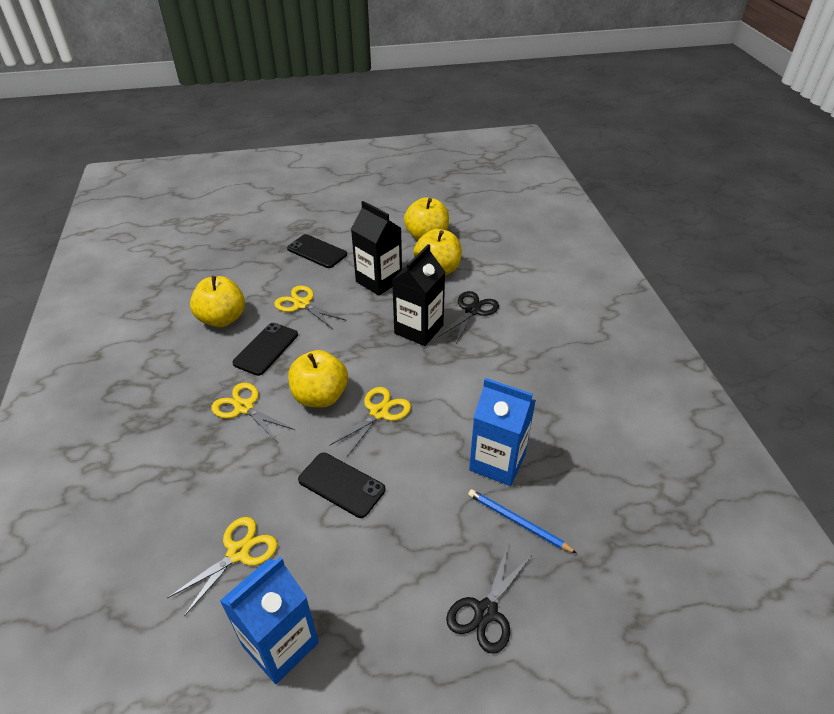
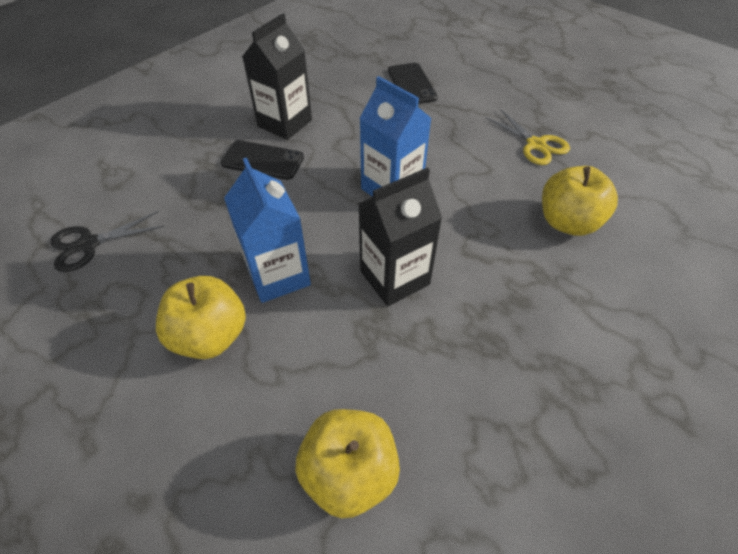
black phone: [232,323,298,376] [287,234,347,268] [298,453,385,518] = 3 -> [220,140,304,180] [388,63,438,104] = 2
black scissors: [438,291,499,343] [446,545,532,654] = 2 -> [50,211,164,272] = 1
blue pencil: [468,489,577,553] = 1 -> none = 0
yellow apple: [190,276,245,327] [288,350,348,408] [404,197,449,240] [414,229,462,275] = 4 -> [156,276,246,359] [295,409,400,519] [542,166,618,236] = 3
yellow scissors: [167,517,278,616] [211,383,295,443] [274,286,347,329] [329,387,411,457] = 4 -> [485,109,570,165] = 1

